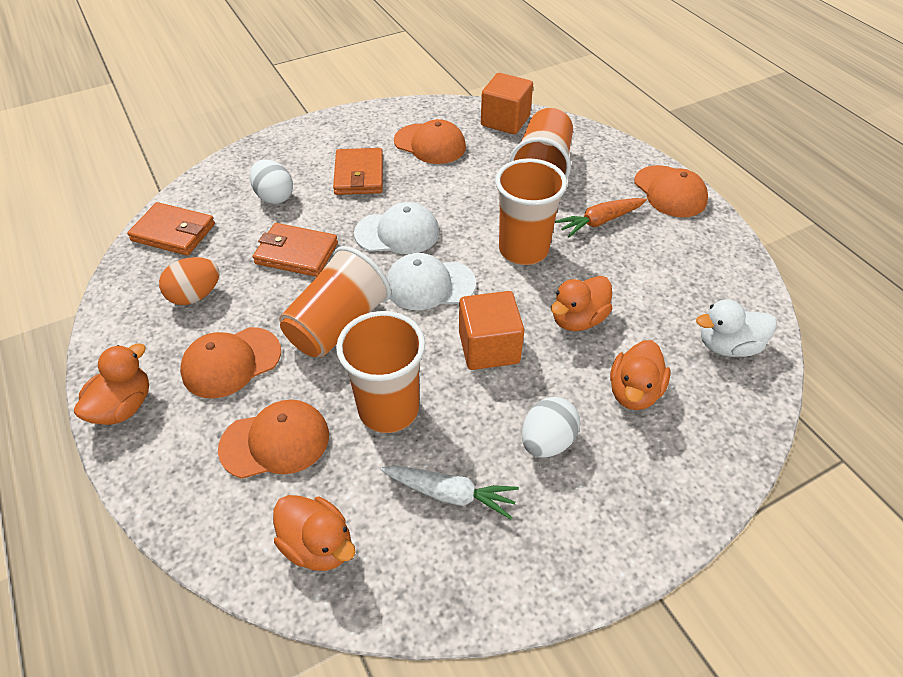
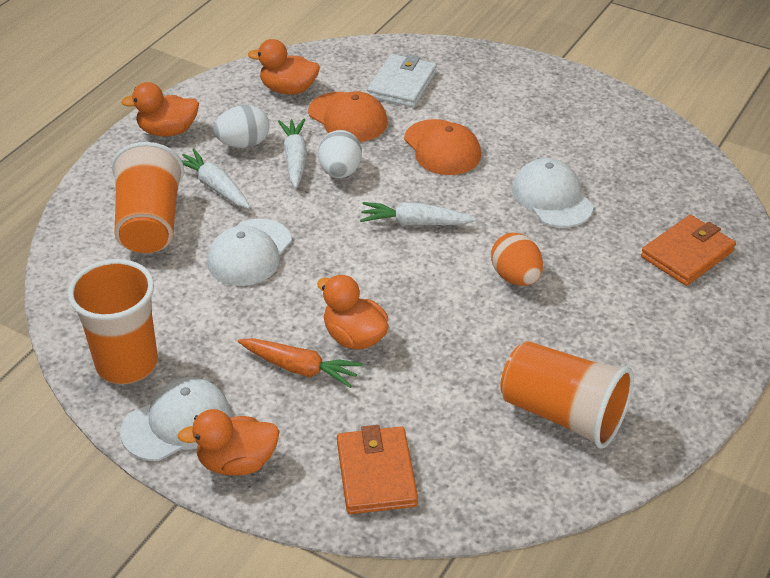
orange cap: [180,327,281,398] [218,399,329,479] [394,119,466,164] [634,165,708,217] = 4 -> [308,91,388,142] [404,119,481,175] = 2
orange cube: [459,291,524,370] [481,73,533,134] = 2 -> none = 0
orange cup: [279,246,391,358] [336,311,425,433] [495,158,567,265] [509,108,573,179] = 4 -> [68,259,158,384] [112,142,184,253] [500,341,634,449] = 3
orange wallet: [127,202,215,256] [253,223,338,277] [333,148,383,195] = 3 -> [337,425,418,514] [641,215,736,286] = 2
white cap: [354,202,440,254] [386,253,476,310] = 2 -> [120,377,231,461] [207,219,292,286] [512,158,594,228] = 3
white carrot: [381,465,519,519] = 1 -> [182,148,250,209] [278,119,307,188] [360,202,477,225] = 3
white duck: [696,299,777,357] = 1 -> none = 0
white wallet: none = 0 -> [367,54,437,107] = 1

